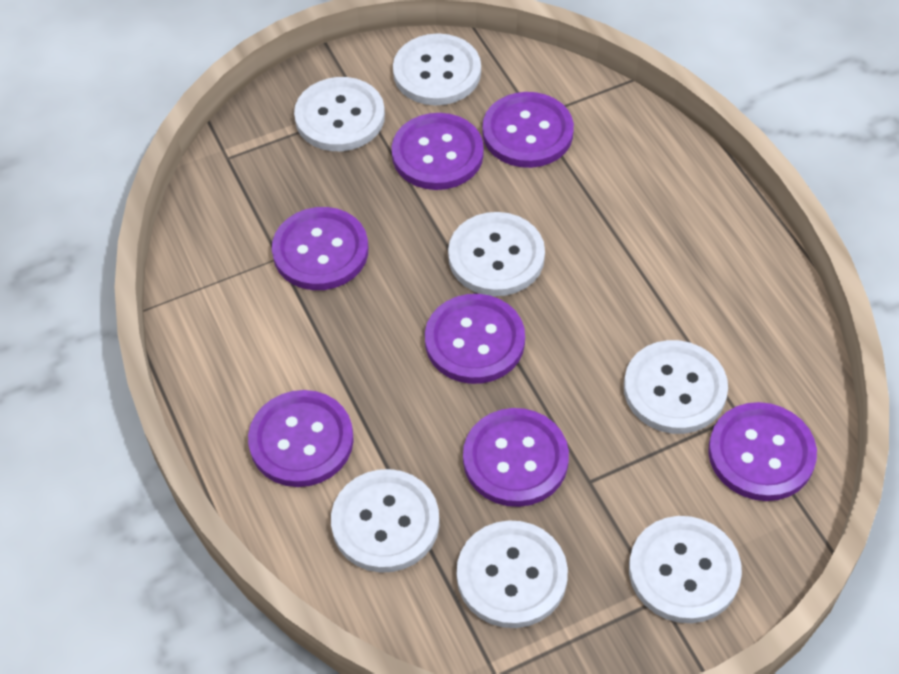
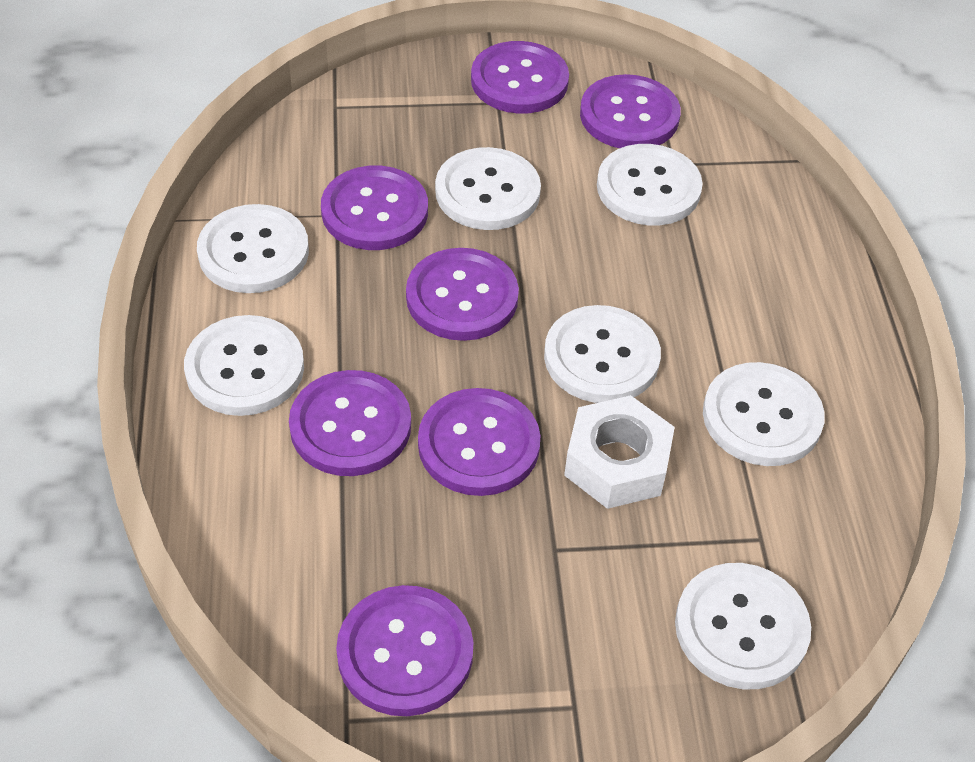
white nut: none = 0 -> [564,395,675,509] = 1

